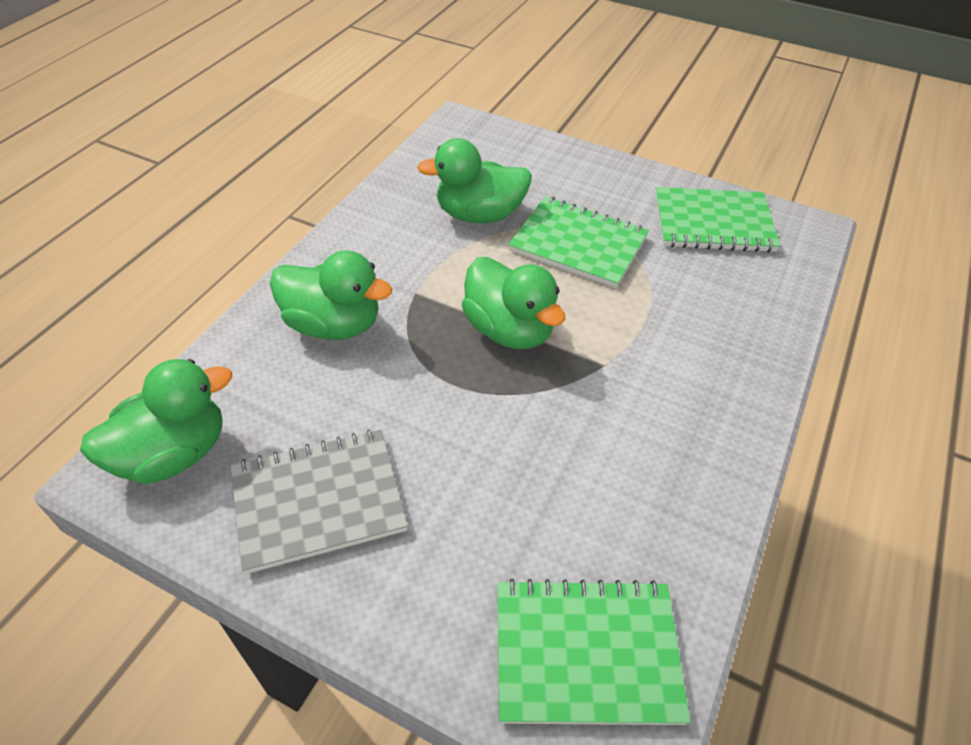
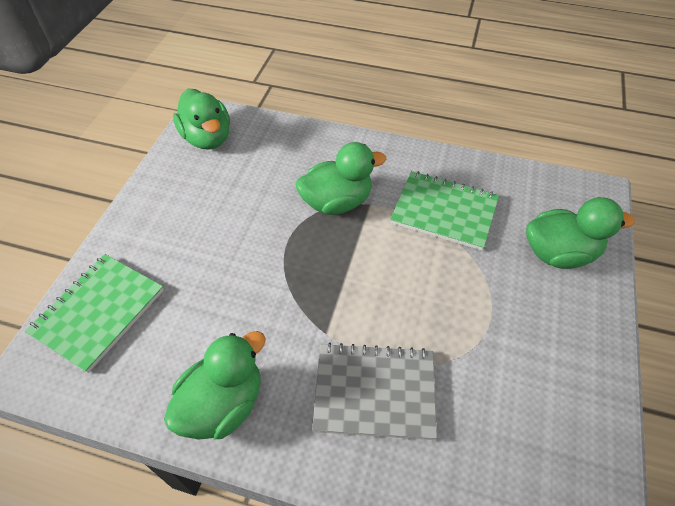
green notebook: [498,579,690,725] [508,197,649,288] [655,187,781,252] = 3 -> [25,254,164,373] [390,171,499,250] = 2

